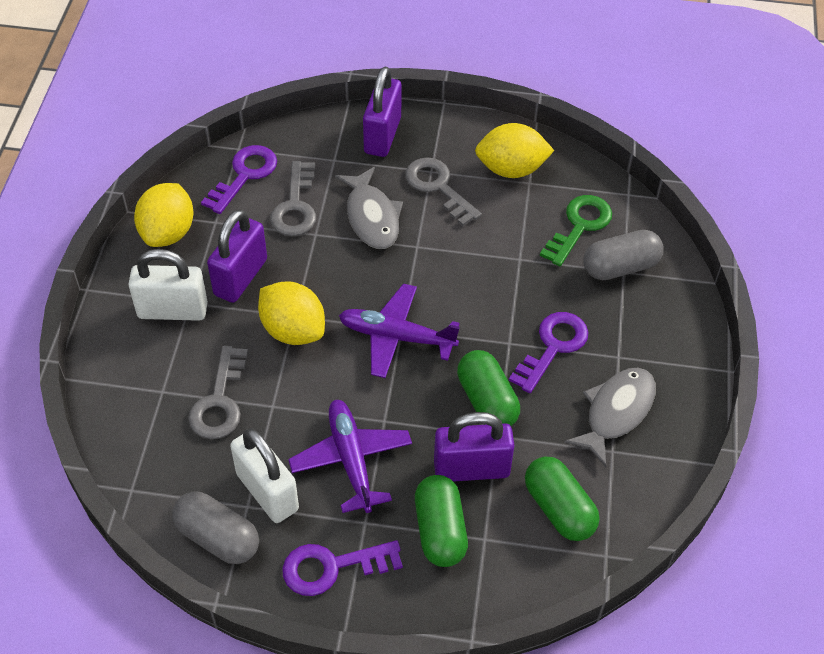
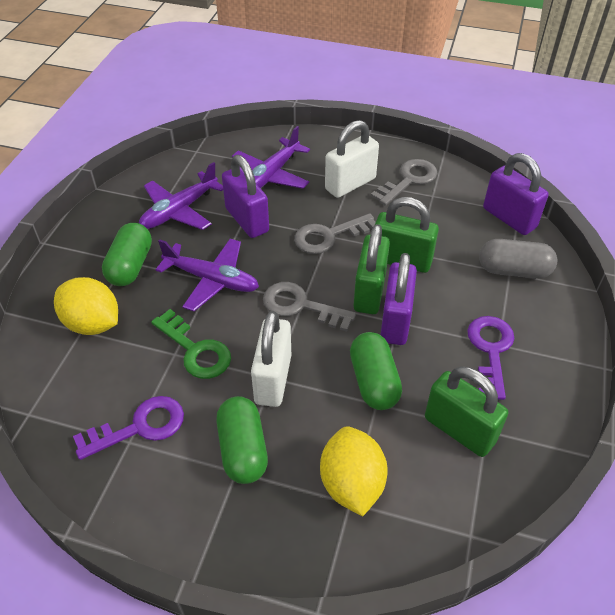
green padlock: none = 0 -> [353,224,390,314] [375,197,439,273] [425,366,508,457] = 3
grey capsule: [172,491,259,564] [583,230,664,280] = 2 -> [479,239,557,279] = 1
grey fish: [335,167,403,249] [564,368,656,467] = 2 -> none = 0
purple key: [201,145,277,214] [282,540,403,596] [509,312,589,393] = 3 -> [73,396,184,460] [467,316,515,400] = 2
purple plane: [288,400,412,513] [339,284,460,378] = 2 -> [139,162,223,230] [156,239,259,311] [232,126,310,189] = 3
yellow lemon: [134,183,193,247] [258,281,325,345] [475,123,554,178] = 3 -> [54,277,118,335] [320,426,388,516] = 2

